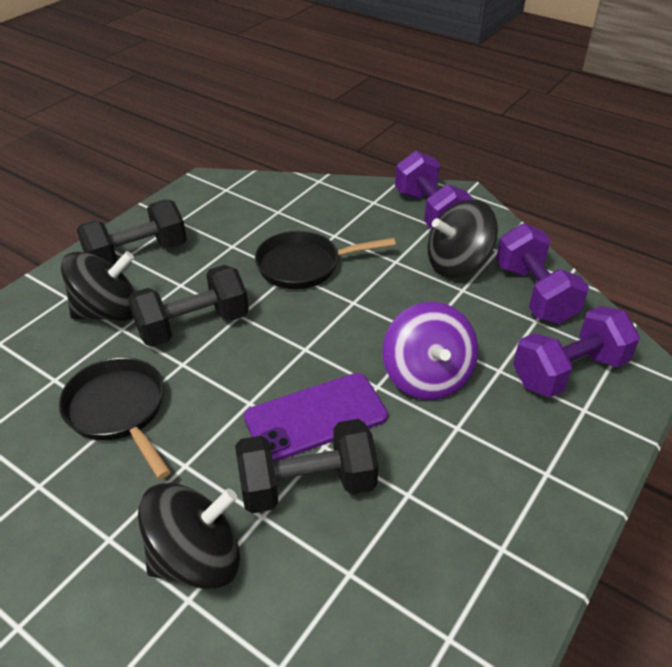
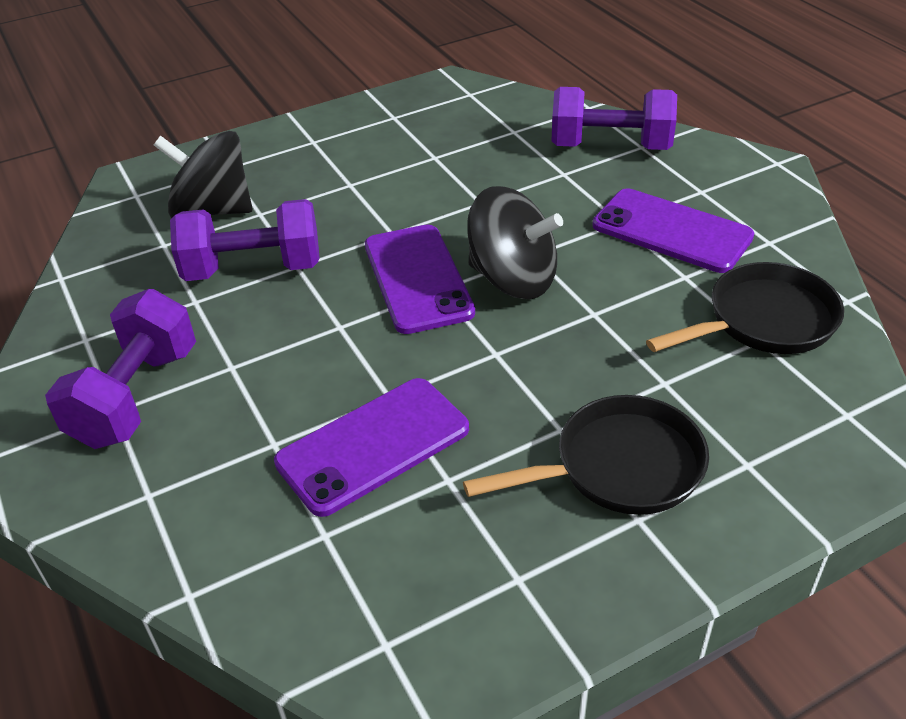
black dumbbell: [77,200,187,265] [128,265,249,347] [235,419,379,513] = 3 -> none = 0
black spinning top: [61,251,135,321] [138,483,240,589] [428,200,498,278] = 3 -> [154,131,252,218] [467,186,563,299] = 2
purple phone: [244,373,388,461] = 1 -> [274,378,469,517] [365,225,475,334] [592,188,754,273] = 3
purple spinning top: [383,302,478,400] = 1 -> none = 0

